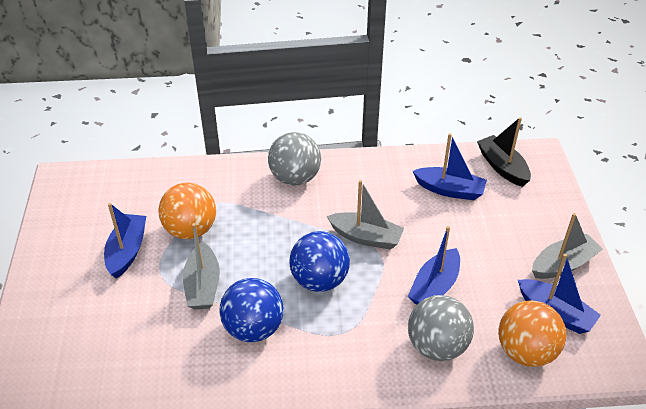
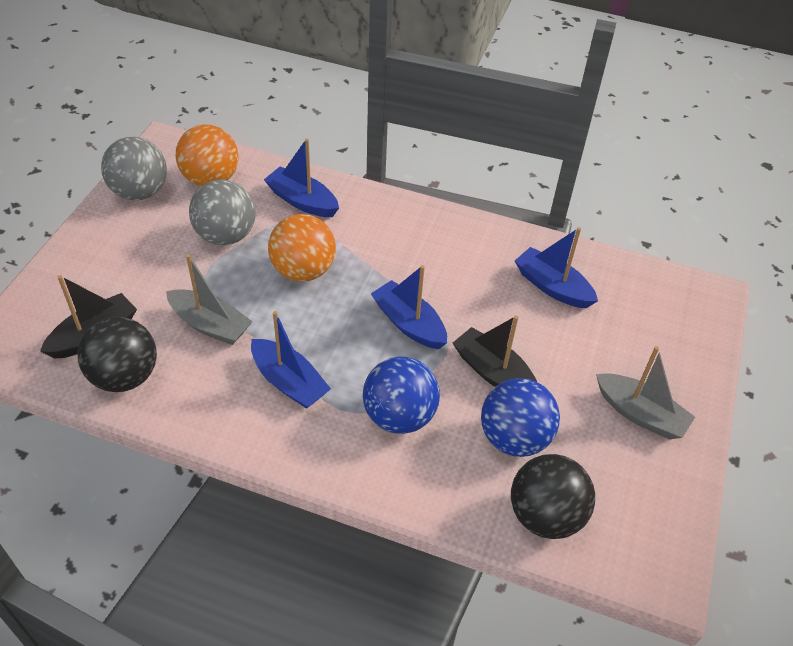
black ball: none = 0 -> [77,317,157,392] [511,454,595,539] = 2
black boat: [477,117,531,187] = 1 -> [40,275,137,359] [453,315,537,387] = 2
grey boat: [183,223,220,310] [327,180,404,250] [532,213,603,279] = 3 -> [166,254,253,345] [596,346,695,439] = 2

